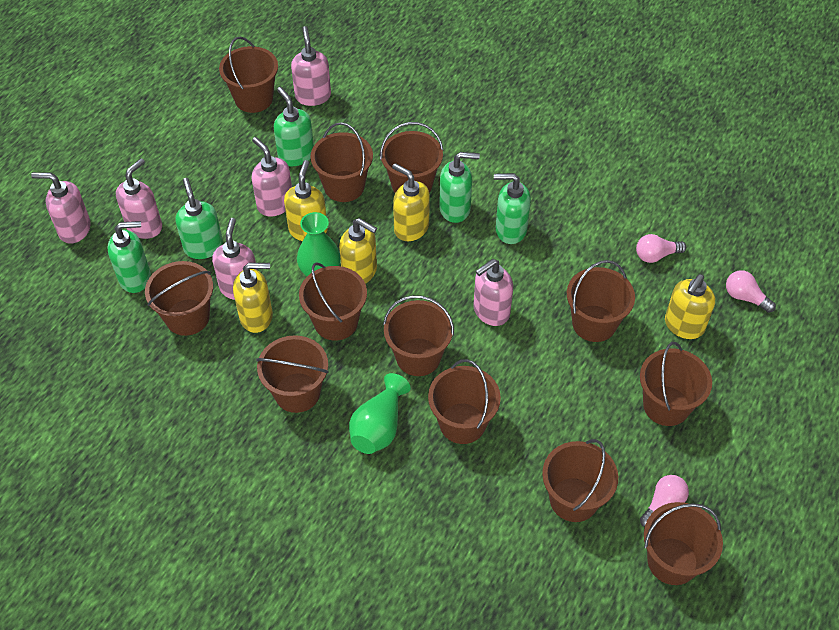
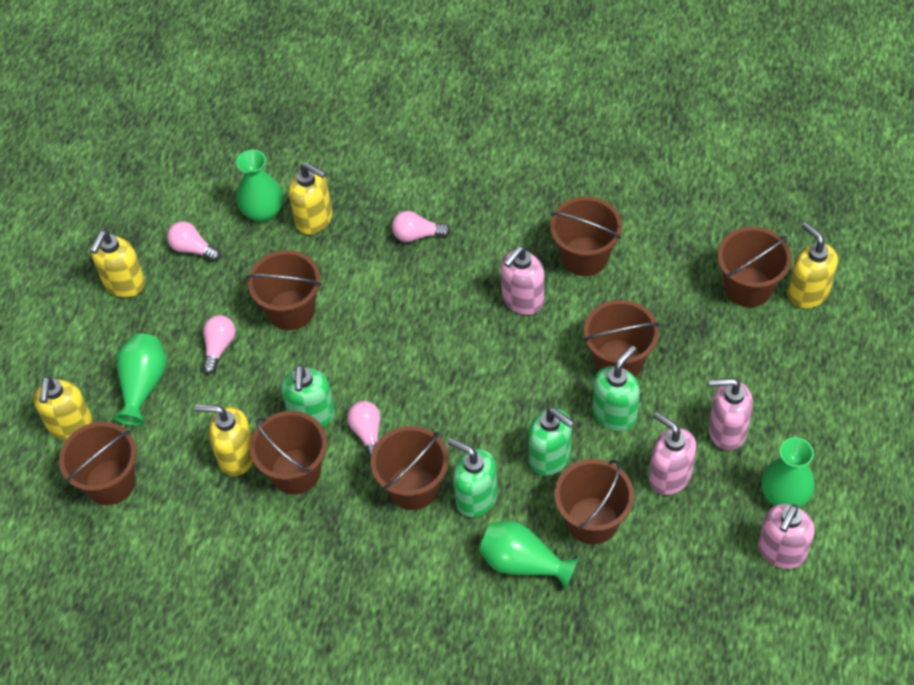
brown bucket: [145,261,213,336] [219,37,278,113] [256,335,329,413] [299,262,367,341] [310,122,373,202] [380,122,444,193] [383,295,454,376] [428,359,501,444] [542,439,618,522] [567,260,635,342] [640,342,712,426] [644,502,723,585] = 12 -> [59,422,136,505] [246,250,321,330] [250,411,327,494] [371,426,448,510] [550,196,622,276] [554,459,634,544] [583,300,659,377] [717,227,792,307] = 8
green soap dispenser: [108,221,151,293] [176,178,223,259] [274,87,314,166] [439,152,480,223] [494,173,531,244] = 5 -> [281,364,335,427] [448,438,498,517] [528,408,574,476] [593,345,640,431] = 4
green vase: [297,212,340,276] [349,373,411,454] = 2 -> [114,334,166,426] [236,149,283,222] [479,521,578,589] [761,437,815,508] = 4
pink light bulb: [636,234,686,263] [640,475,689,527] [726,270,776,313] = 3 -> [167,221,221,262] [203,315,236,374] [347,401,381,460] [392,211,451,242] = 4
pink soap dispenser: [31,172,91,244] [116,158,162,239] [212,218,257,300] [251,137,292,216] [291,26,331,106] [474,259,513,326] = 6 -> [501,246,544,315] [649,412,696,495] [709,378,753,451] [758,504,815,569] = 4

